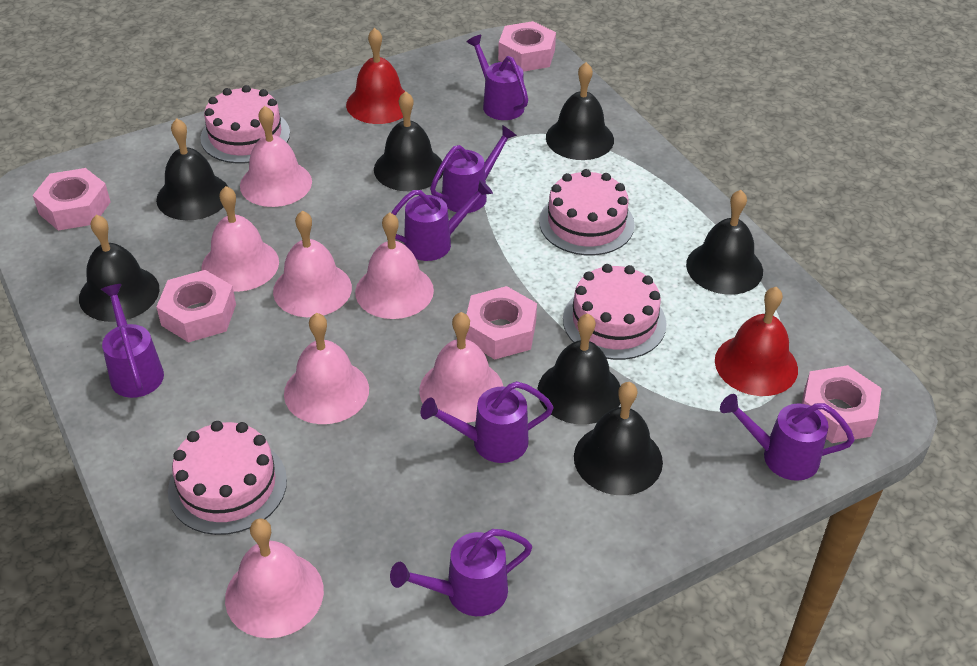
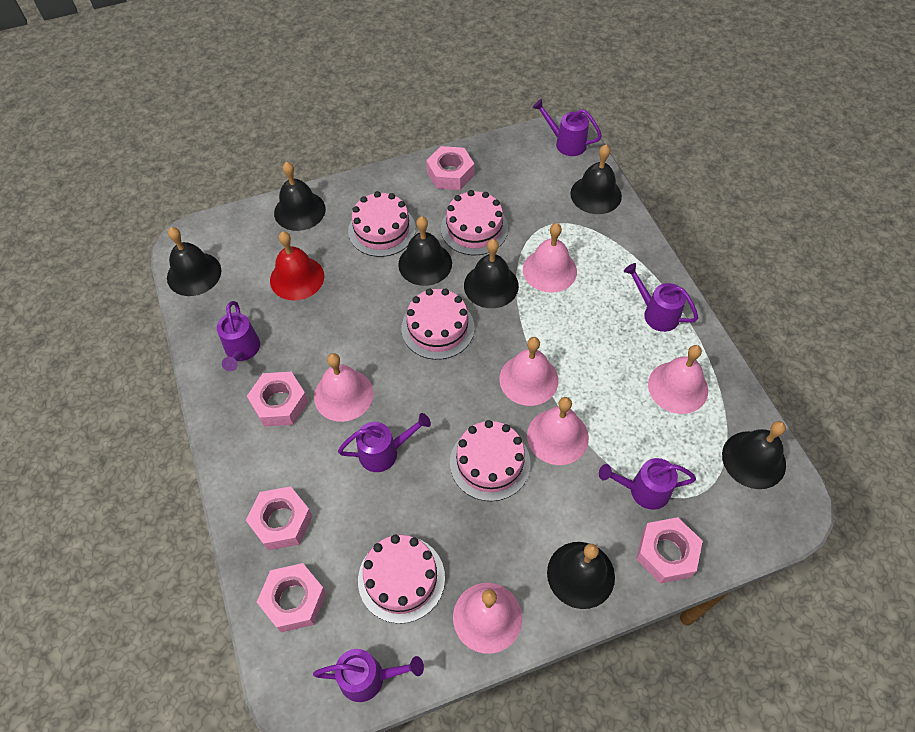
pink bell: [201,186,279,292] [225,519,324,638] [240,106,312,207] [273,211,352,317] [284,313,369,424] [355,212,434,319] [419,312,504,423] = 7 -> [314,353,374,422] [453,583,522,654] [499,337,558,406] [523,223,577,293] [527,397,589,465] [648,345,708,414] = 6
pink cake: [168,421,287,535] [200,85,290,163] [539,169,635,256] [563,264,667,360] = 4 -> [348,191,416,257] [358,535,445,624] [402,288,475,360] [441,190,508,255] [450,420,531,501] = 5
purple watering can: [101,284,164,398] [390,529,533,616] [391,179,493,261] [421,381,554,463] [430,125,517,213] [467,35,528,120] [720,394,855,481] = 7 -> [217,301,260,371] [313,649,424,702] [338,413,431,472] [533,99,602,156] [599,458,696,510] [624,263,698,332] = 6
red bell: [346,28,405,124] [715,287,798,396] = 2 -> [270,231,324,301] = 1

